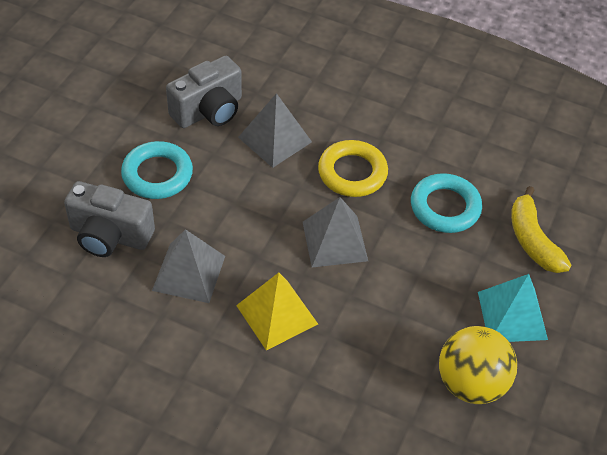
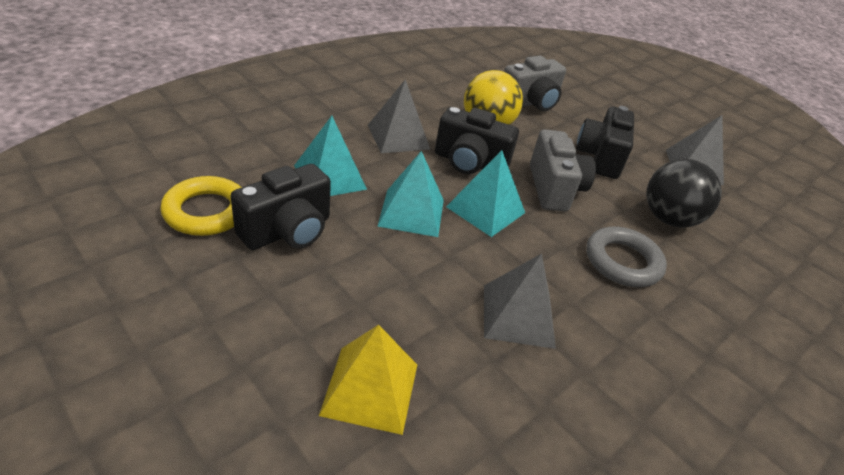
black ball: none = 0 -> [646,159,722,228] = 1
black camera: none = 0 -> [231,164,331,250] [435,107,519,174] [576,106,634,179] = 3
grey ring: none = 0 -> [586,227,667,287] = 1
turquoise pyramid: [478,274,548,342] = 1 -> [294,116,367,196] [377,151,444,237] [446,150,525,237] = 3
turquoise ring: [121,141,193,199] [411,173,482,233] = 2 -> none = 0
yellow banana: [511,186,571,273] = 1 -> none = 0

